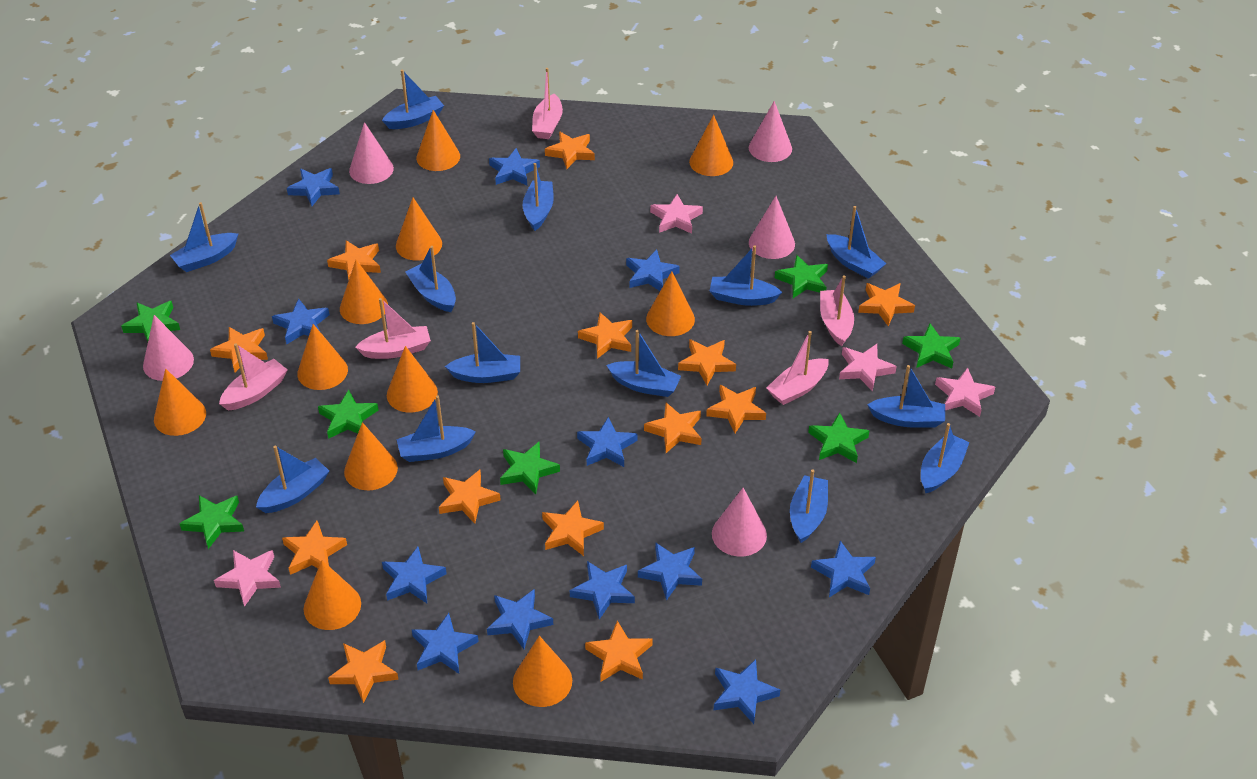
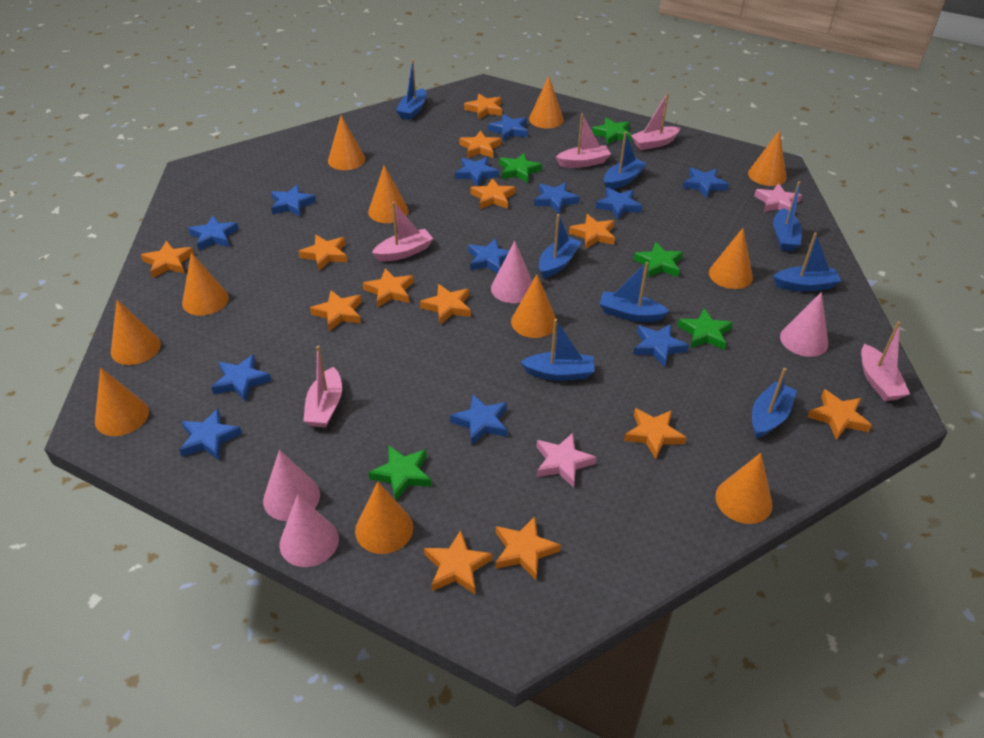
blue boat: [170,202,238,272] [256,445,329,513] [382,70,444,129] [396,396,476,462] [406,246,456,312] [445,322,520,383] [523,163,554,231] [607,330,681,397] [710,245,782,306] [790,469,828,543] [827,206,886,279] [868,365,945,428] [921,423,970,493] = 13 -> [396,59,426,120] [521,319,595,381] [539,214,581,278] [599,262,669,322] [604,132,647,190] [752,368,797,438] [773,181,802,251] [773,233,841,292] = 8
green star: [121,301,180,342] [179,495,244,549] [318,390,379,439] [500,442,560,494] [775,255,828,298] [808,412,869,463] [902,323,961,368] = 7 -> [368,445,432,500] [500,153,542,183] [592,118,632,145] [633,242,683,278] [678,308,733,350] = 5
pink cone: [143,315,194,381] [349,122,394,184] [712,488,767,557] [749,101,792,162] [749,196,795,259] = 5 -> [263,450,320,521] [280,494,339,567] [491,241,532,303] [780,292,828,357] = 4
pink star: [214,550,281,607] [650,194,703,234] [839,344,897,392] [935,368,995,417] = 4 -> [537,433,597,488] [754,183,802,212] = 2

